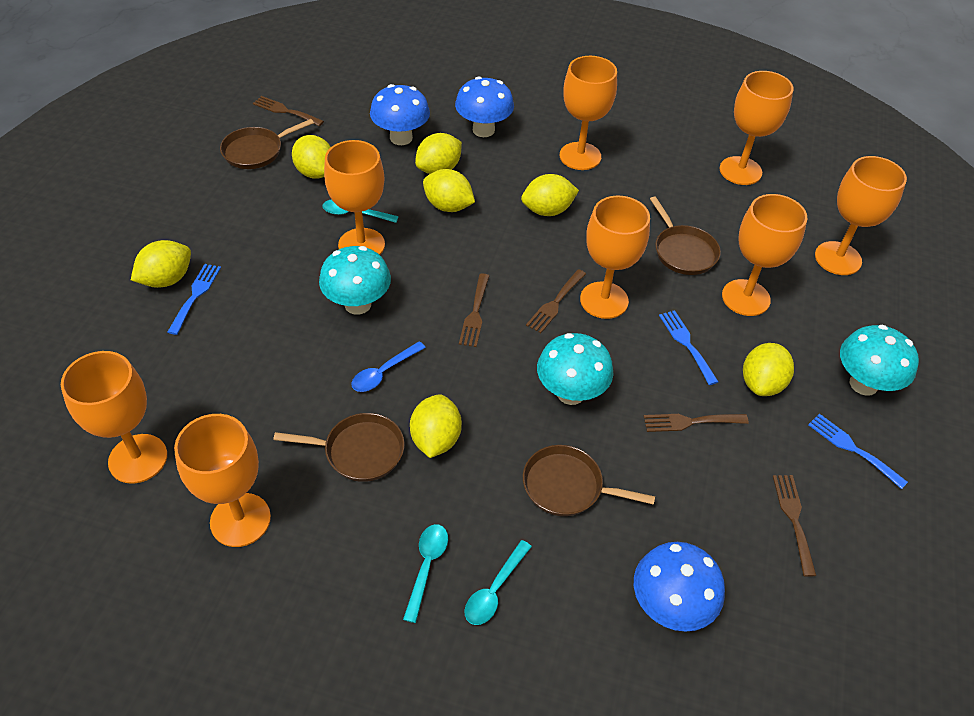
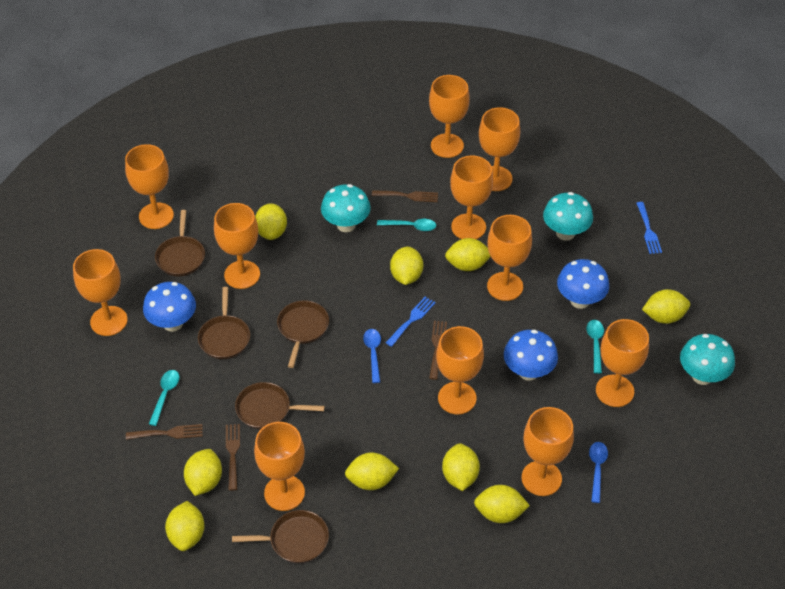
blue fork: [168,264,221,335] [659,310,718,385] [808,414,908,489] = 3 -> [386,297,436,347] [636,202,662,254] = 2
blue spoon: [351,341,426,392] = 1 -> [363,329,381,383] [589,442,608,503] = 2
brown fork: [253,96,324,126] [459,273,489,347] [526,269,586,333] [644,414,749,432] [773,475,816,577] = 5 -> [126,424,203,440] [226,424,240,491] [372,190,438,202] [429,321,447,380] = 4
brown pan: [220,119,314,169] [273,413,405,482] [523,445,655,516] [650,196,721,275] = 4 -> [155,210,205,276] [198,287,250,359] [232,510,329,563] [235,382,325,429] [277,300,329,368] = 5
orange goblet: [61,351,167,484] [174,414,271,547] [324,140,385,255] [560,56,617,170] [580,195,650,319] [720,71,794,185] [722,194,807,316] [815,156,907,275] = 8 -> [73,249,128,336] [125,144,174,229] [214,203,260,289] [254,422,305,511] [429,75,470,158] [436,326,484,414] [450,156,493,239] [479,107,520,191] [487,215,532,301] [522,407,574,496] [596,319,649,407] = 11
yellow lemon: [131,240,191,288] [292,135,331,179] [410,394,462,458] [415,133,462,174] [423,169,475,212] [521,174,579,216] [743,343,794,396] = 7 -> [165,501,205,551] [184,449,222,496] [255,203,287,240] [345,453,399,490] [390,246,423,285] [442,443,480,491] [445,238,491,271] [474,485,530,523] [642,289,690,324] = 9

